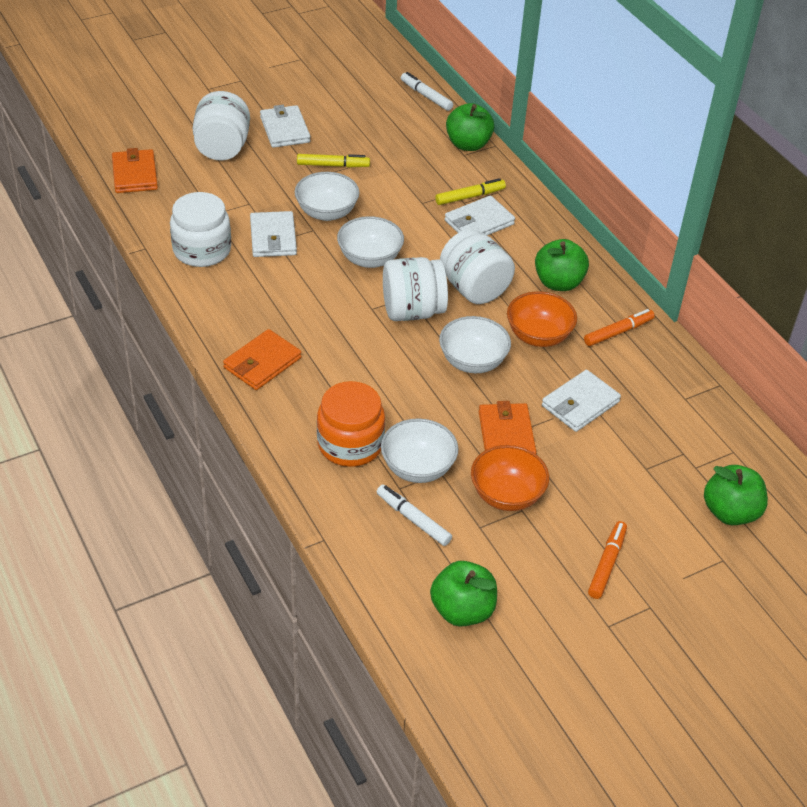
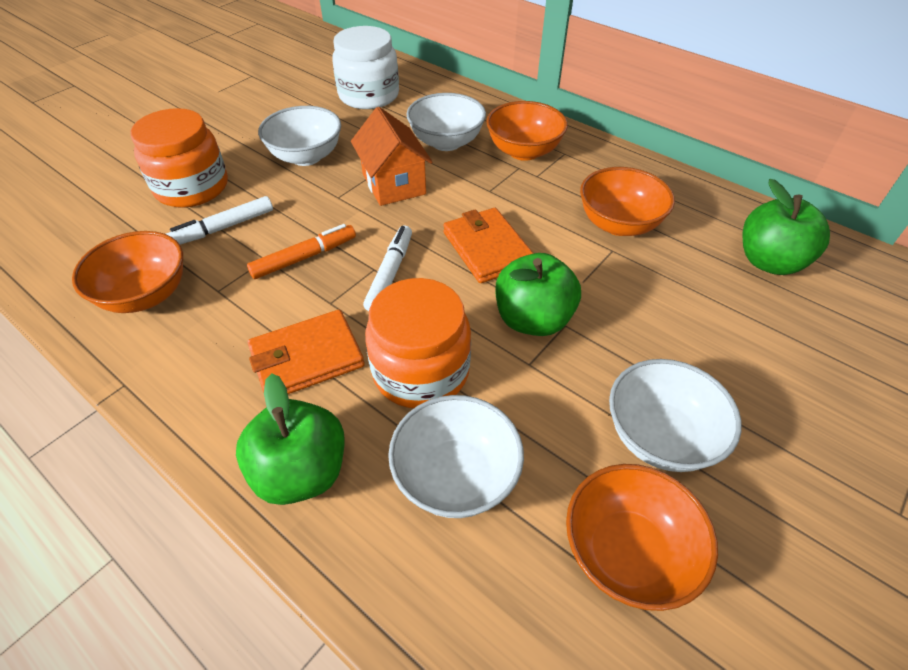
green apple: [430,561,497,627] [446,103,494,151] [535,239,589,291] [704,465,768,525] = 4 -> [236,373,345,505] [496,253,581,336] [743,179,830,275] = 3
orange bowl: [471,445,549,511] [507,291,577,347] = 2 -> [72,231,183,313] [486,101,568,161] [566,464,718,611] [580,167,675,236] = 4
orange house: none = 0 -> [351,107,433,206] = 1
orange jar: [317,381,385,467] = 1 -> [131,108,228,208] [365,278,471,408] = 2
orange marker: [584,309,655,346] [588,521,627,599] = 2 -> [247,224,356,279] = 1
orange wallet: [112,148,158,193] [223,329,302,390] [479,401,537,454] = 3 -> [248,310,365,394] [443,208,534,283] = 2
white jar: [170,192,231,267] [193,91,250,160] [383,257,448,321] [440,229,515,304] = 4 -> [332,26,399,109] = 1
white wallet: [250,211,297,257] [260,105,311,148] [445,195,515,235] [542,370,621,432] = 4 -> none = 0
yellow marker: [297,154,370,168] [435,178,506,205] = 2 -> none = 0

